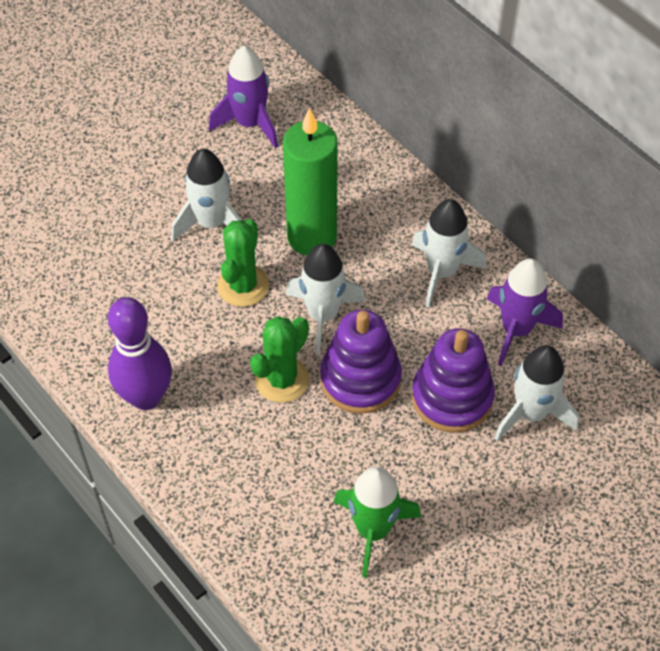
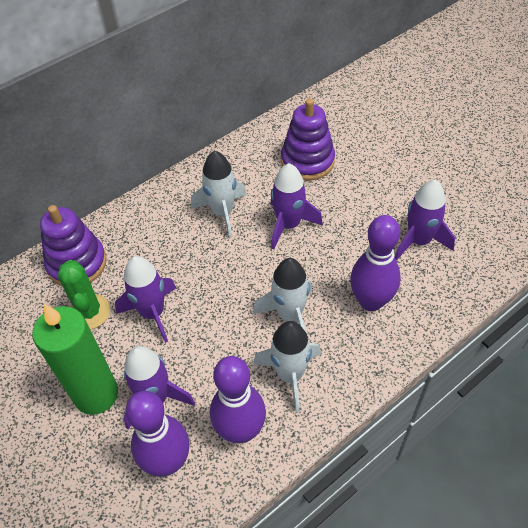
green cactus: [217,219,269,307] [250,316,309,403] = 2 -> [58,260,110,329] = 1
green rocket: [334,467,421,578] = 1 -> none = 0
purple bowling pin: [108,297,172,410] = 1 -> [125,391,189,477] [210,356,266,443] [350,215,401,311] = 3
purple rocket: [209,46,278,148] [487,258,563,366] = 2 -> [115,256,176,343] [124,346,195,430] [271,163,323,249] [395,180,455,261] = 4
white rocket: [171,149,242,242] [286,244,366,354] [412,199,486,308] [494,345,579,441] = 4 -> [191,151,247,238] [253,258,312,334] [253,321,321,412] = 3

